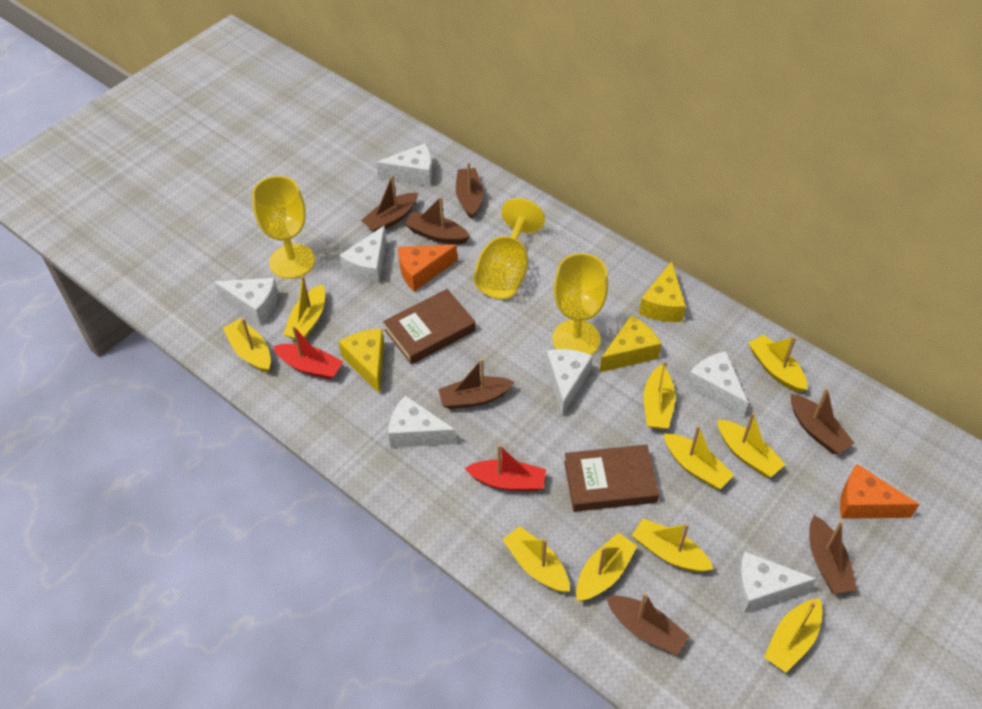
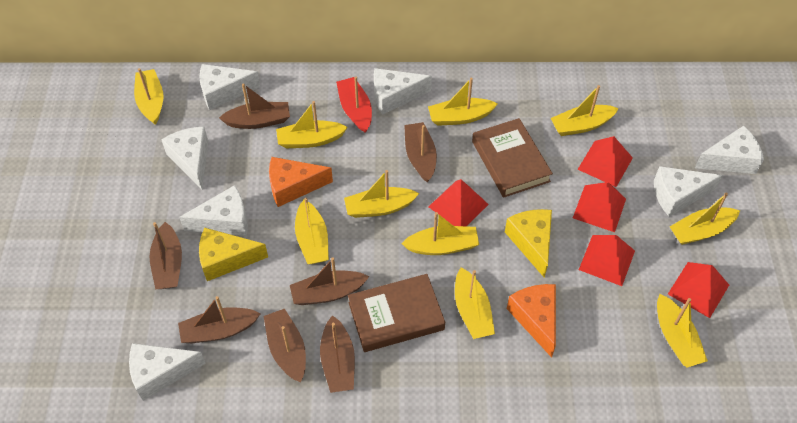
red boat: [273,326,343,380] [464,444,546,491] = 2 -> [336,77,372,133] = 1
red pyramid: none = 0 -> [429,179,489,226] [573,182,626,232] [577,136,633,187] [579,235,635,286] [668,262,729,318] = 5
yellow cheese: [339,329,384,394] [599,315,661,373] [639,261,686,322] = 3 -> [199,228,268,281] [505,209,552,278] = 2
yellow goblet: [252,176,315,279] [474,198,545,299] [552,253,608,355] = 3 -> none = 0

